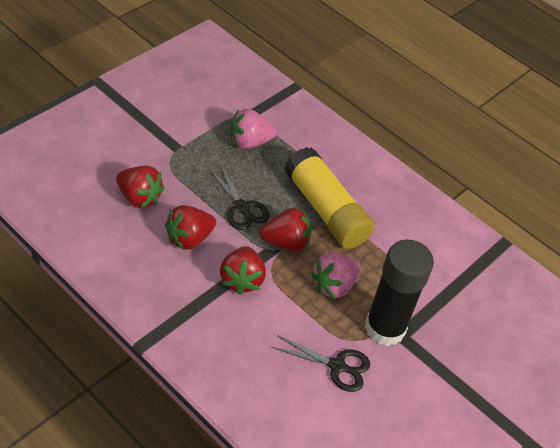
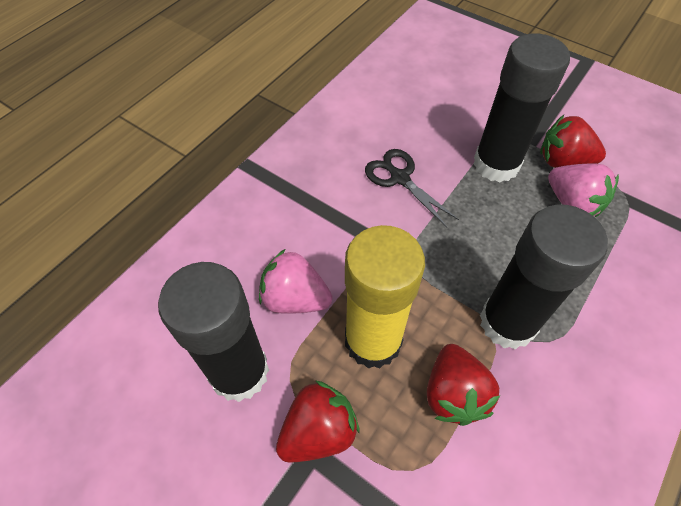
black glue stick: [365,240,434,346] = 1 -> [158,262,269,402] [473,34,570,182] [480,204,608,350] = 3
black scissors: [209,164,269,230] [272,335,370,392] = 2 -> [365,149,459,228] = 1
red strawberry: [116,165,165,208] [165,205,216,250] [220,246,266,295] [260,208,311,252] = 4 -> [276,380,360,463] [427,344,500,426] [540,115,606,168] = 3

